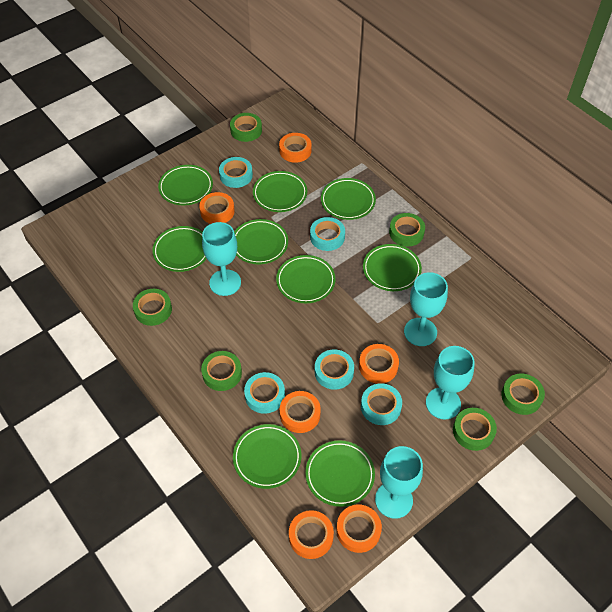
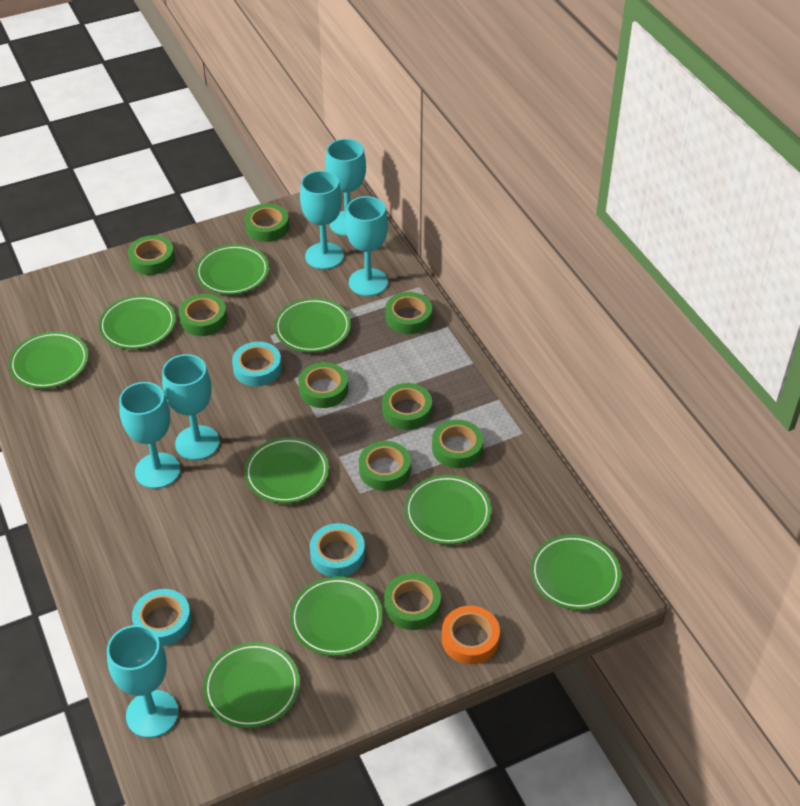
green tape: [133,289,172,326] [201,351,242,391] [230,113,262,142] [389,213,425,247] [453,408,497,451] [501,374,545,415] = 6 -> [128,235,175,275] [179,294,227,336] [245,204,289,242] [298,362,348,408] [359,441,411,491] [382,383,432,430] [384,573,441,630] [385,292,432,334] [432,420,484,468] = 9
orange tape: [199,192,235,224] [279,133,312,163] [280,391,321,433] [289,510,334,559] [336,505,382,553] [359,344,399,384] = 6 -> [442,606,500,664] = 1
turquoise goblet: [202,222,241,296] [375,446,423,519] [404,272,448,346] [426,346,475,419] = 4 -> [107,625,179,738] [119,382,180,489] [162,354,220,460] [300,171,344,269] [325,139,366,236] [345,196,388,296] = 6
turquoise tape: [219,157,253,188] [244,372,285,414] [310,217,345,251] [315,349,354,390] [361,383,402,425] = 5 -> [132,589,192,646] [232,342,282,386] [310,523,365,577] = 3

